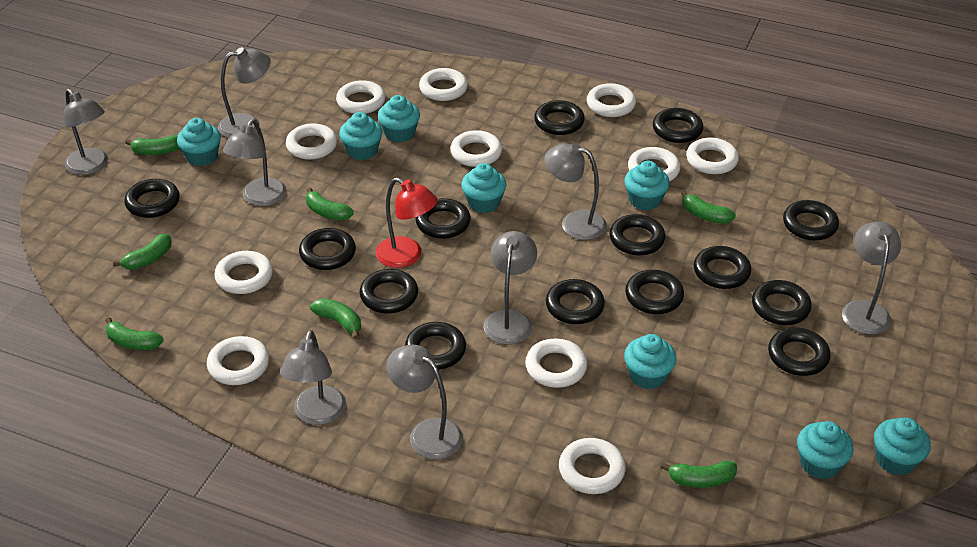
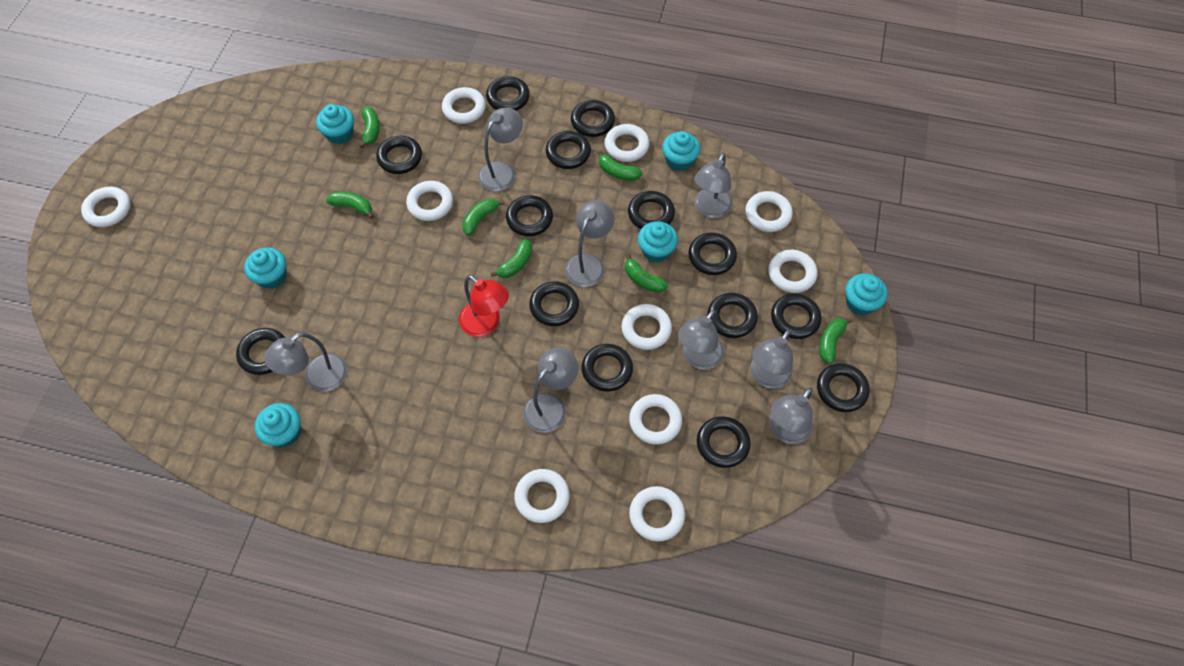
turquoise cupcake: [177,118,221,166] [339,112,382,160] [378,95,420,143] [461,163,506,213] [624,161,670,210] [624,334,676,389] [797,421,853,479] [874,417,931,475] = 8 -> [244,247,287,289] [255,403,301,447] [316,104,354,144] [638,221,678,262] [662,131,700,171] [845,273,888,315] = 6
white ring: [207,336,269,385] [214,251,273,294] [286,123,337,160] [336,80,386,114] [419,68,468,101] [450,130,502,167] [525,338,587,388] [559,438,626,494] [587,83,636,117] [628,147,681,181] [686,138,739,174] = 11 -> [81,187,131,227] [406,181,453,221] [442,87,486,124] [514,469,570,523] [604,124,649,162] [621,304,672,350] [629,394,682,445] [629,486,685,541] [745,191,793,232] [768,250,818,293] = 10

